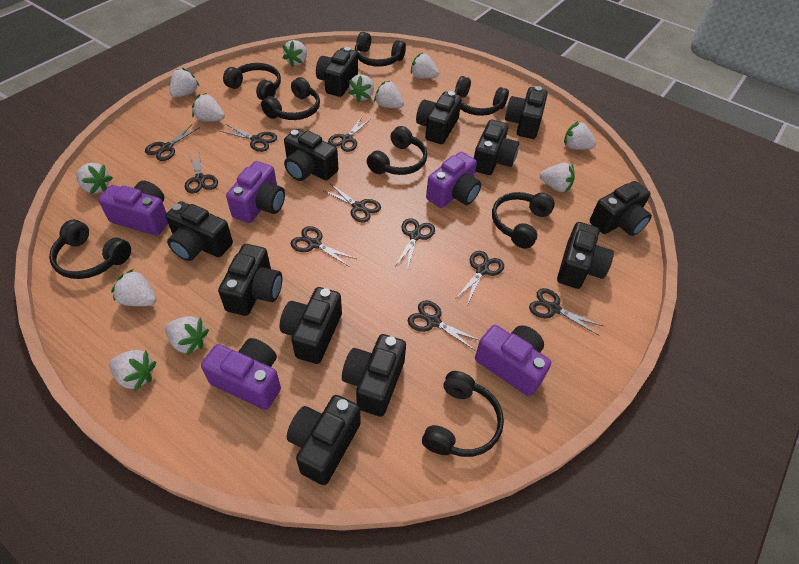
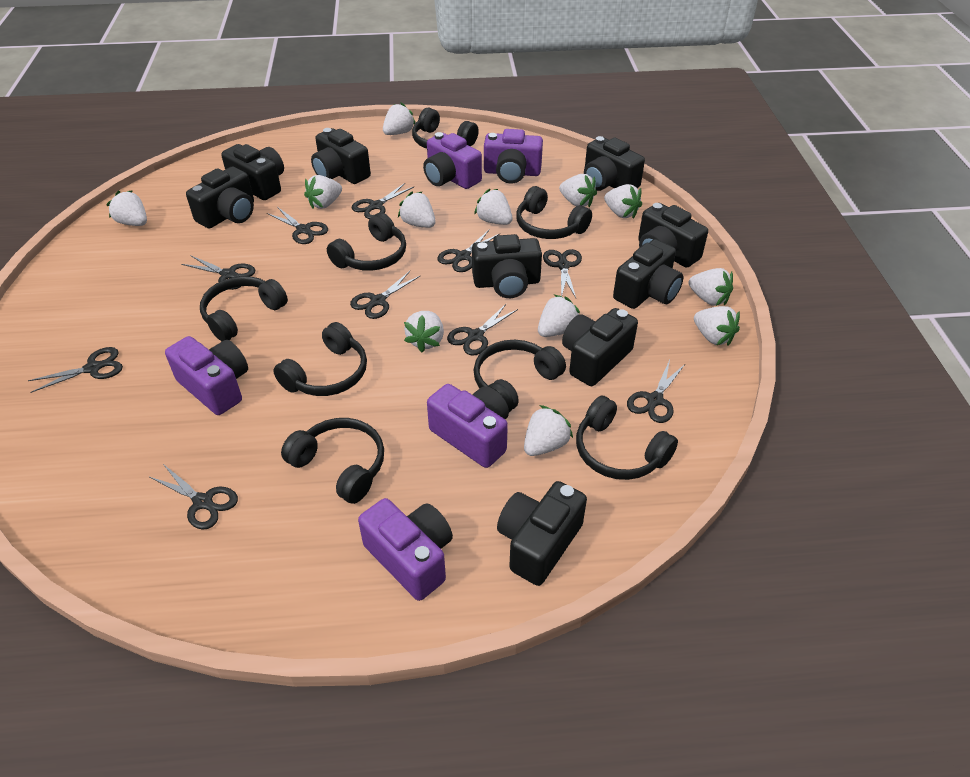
black camera: [166,201,233,261] [218,244,282,316] [280,287,342,364] [284,129,338,181] [287,395,361,485] [316,47,358,97] [342,334,406,417] [416,91,462,144] [474,120,519,175] [505,86,548,139] [557,222,614,289] [590,181,652,236] = 12 -> [186,167,254,229] [221,144,284,200] [311,128,371,184] [472,234,542,298] [497,481,587,586] [562,308,638,386] [584,136,645,191] [613,239,684,309] [638,203,708,268] = 9

